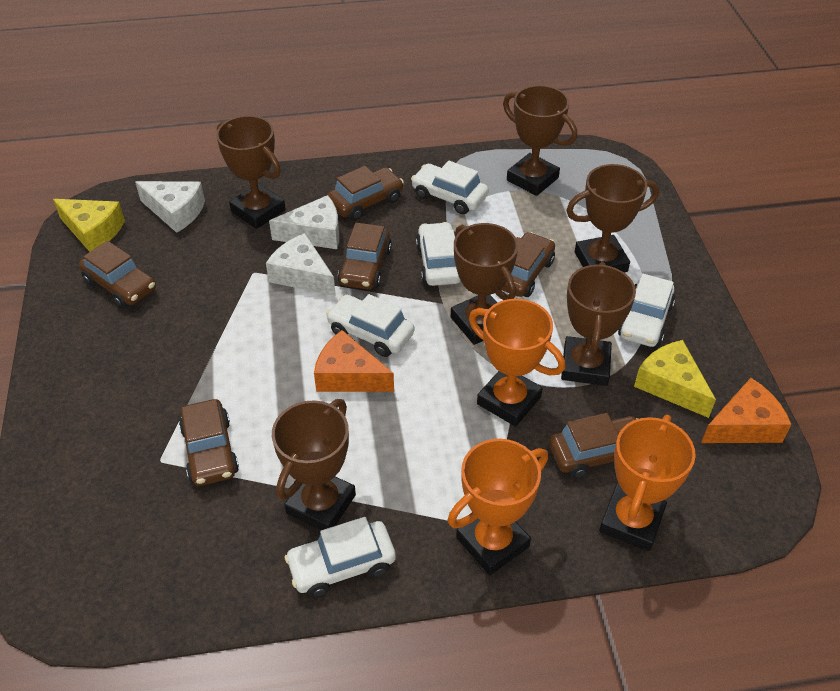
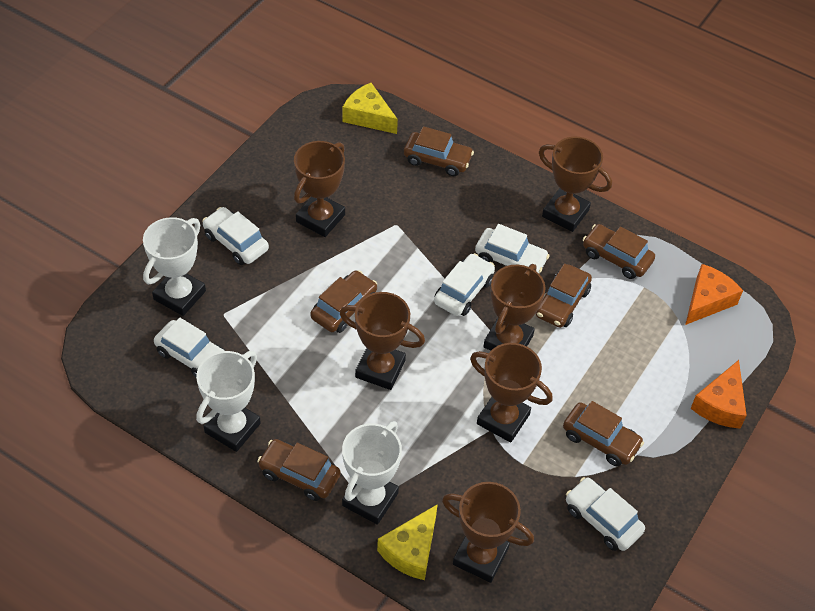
orange trophy: [448,439,548,575] [469,299,565,426] [599,415,696,551] = 3 -> none = 0
white cheese: [135,181,205,233] [266,233,336,296] [269,195,339,249] = 3 -> none = 0
white trophy: none = 0 -> [143,217,206,316] [196,351,261,452] [342,421,402,525] = 3

